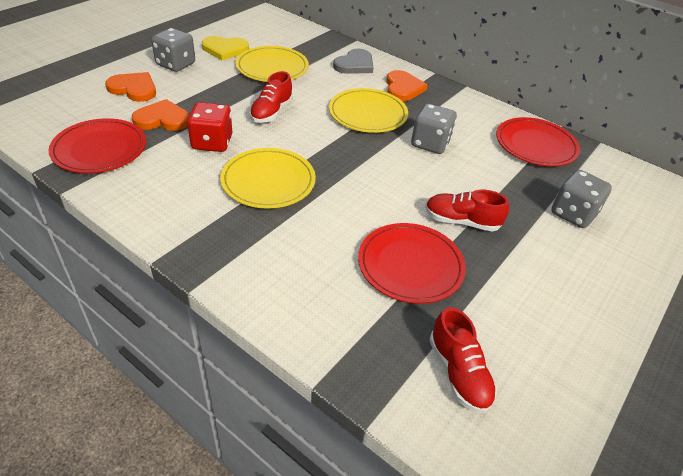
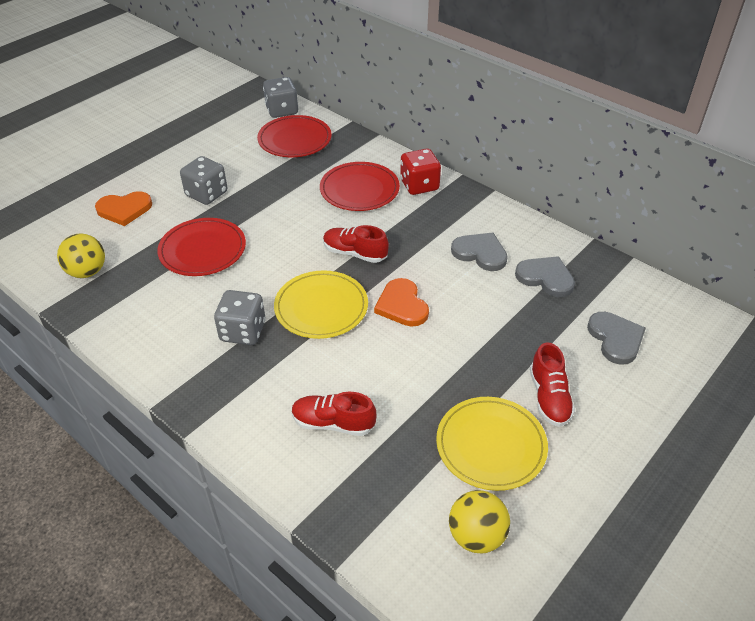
grey heart: [333,49,374,74] = 1 -> [451,233,508,271] [515,256,575,297] [587,312,646,365] = 3
orange heart: [105,72,156,102] [132,99,190,131] [386,70,427,101] = 3 -> [95,191,152,226] [374,278,429,327] = 2
yellow ball: none = 0 -> [57,233,105,278] [449,490,510,553] = 2
yellow heart: [202,36,249,60] = 1 -> none = 0
yellow plate: [220,148,316,209] [236,46,309,82] [329,88,408,133] = 3 -> [274,270,368,339] [436,397,548,491] = 2

